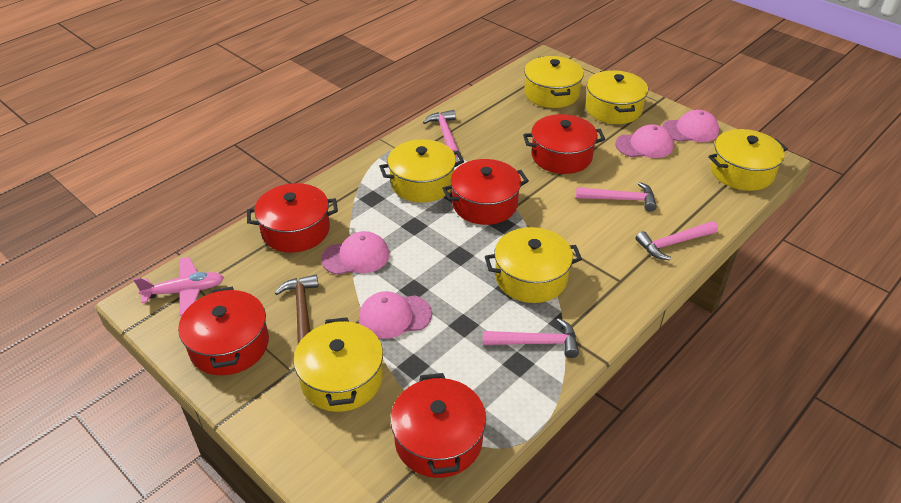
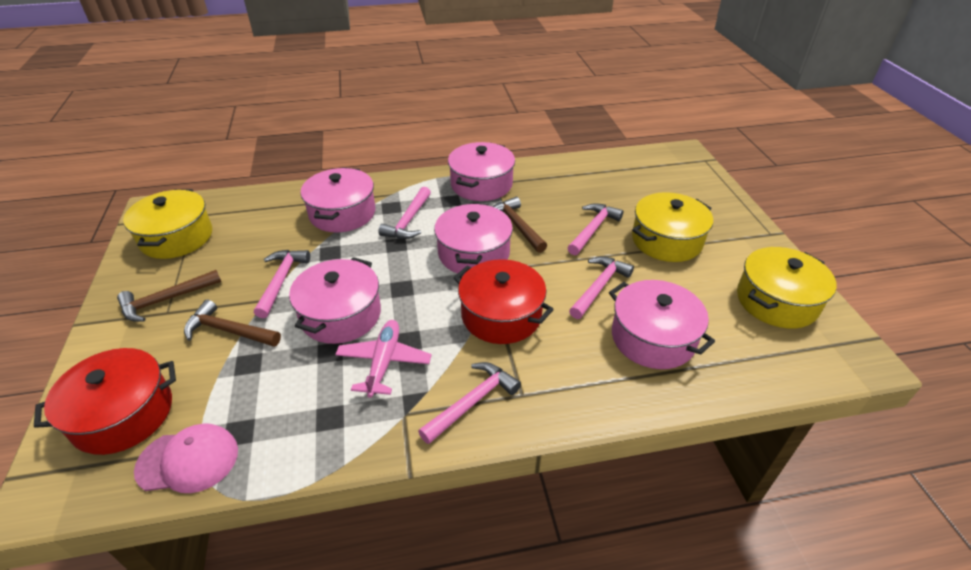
brown hammer: [275,275,319,344] = 1 -> [117,270,221,322] [184,299,281,347] [492,197,547,253] = 3
pink cap: [321,231,389,275] [359,291,432,339] [615,124,673,158] [662,110,719,142] = 4 -> [134,423,238,493] = 1
pink hammer: [423,110,459,158] [483,318,579,358] [576,182,657,212] [636,221,718,260] = 4 -> [254,250,310,318] [378,187,431,239] [418,362,521,444] [568,203,624,255] [569,256,634,319] = 5
pink pot: none = 0 -> [289,257,381,344] [301,168,375,232] [434,203,513,275] [448,142,515,201] [609,280,715,369] = 5
red pot: [178,287,269,375] [247,183,338,253] [391,373,486,478] [442,159,529,225] [523,114,605,174] = 5 -> [34,348,176,455] [454,259,554,344] = 2
yellow pot: [293,317,383,412] [379,139,464,203] [485,227,582,303] [524,56,584,108] [585,70,648,124] [708,129,788,191] = 6 -> [123,189,212,259] [632,192,713,262] [737,247,837,328] = 3

